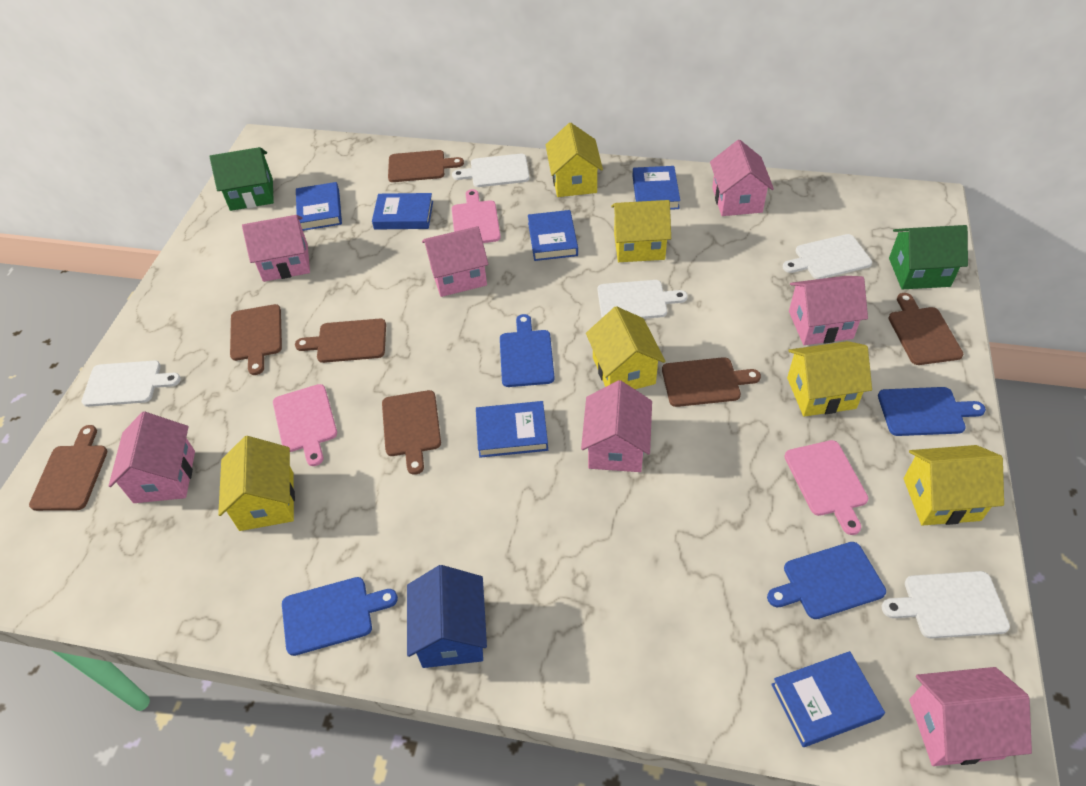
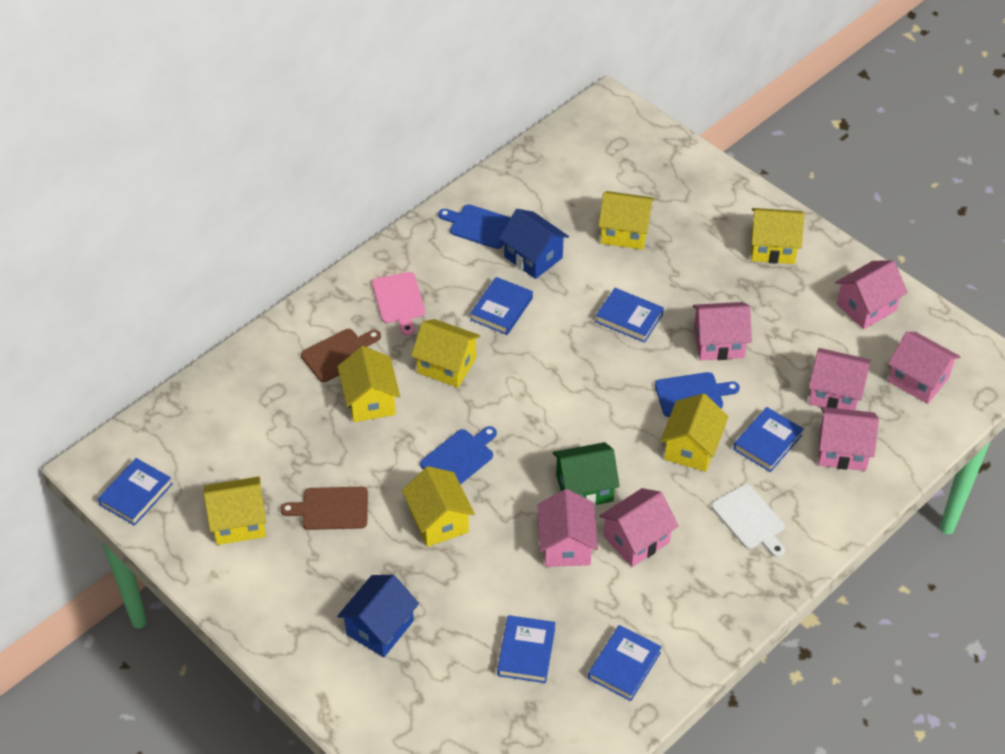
blue cutting board: [282,577,398,656] [500,314,555,387] [767,542,886,619] [878,387,986,436] = 4 -> [420,426,497,485] [438,204,511,249] [655,372,740,417] = 3
blue house: [407,565,487,668] = 1 -> [337,575,419,657] [499,209,569,279] = 2
brown cutting board: [29,425,107,511] [230,304,282,375] [295,319,386,363] [382,390,441,475] [388,150,464,182] [662,357,761,407] [889,293,963,365] = 7 -> [280,487,368,530] [301,329,381,382] = 2
green house: [210,147,274,211] [889,225,968,289] = 2 -> [553,442,620,506] = 1
pink cutting board: [273,384,337,466] [452,189,501,243] [784,440,868,535] = 3 -> [372,272,425,336] = 1
white cutting board: [82,360,181,407] [452,154,530,187] [598,280,688,319] [783,234,872,279] [882,571,1010,639] = 5 -> [711,484,785,557] = 1
yellow house: [218,436,295,531] [546,123,603,197] [586,306,665,389] [611,200,671,262] [787,341,872,417] [904,445,1004,526] = 6 -> [204,477,266,545] [337,346,400,422] [402,466,475,547] [411,319,481,388] [598,191,654,250] [660,393,729,472] [751,208,804,264] = 7

